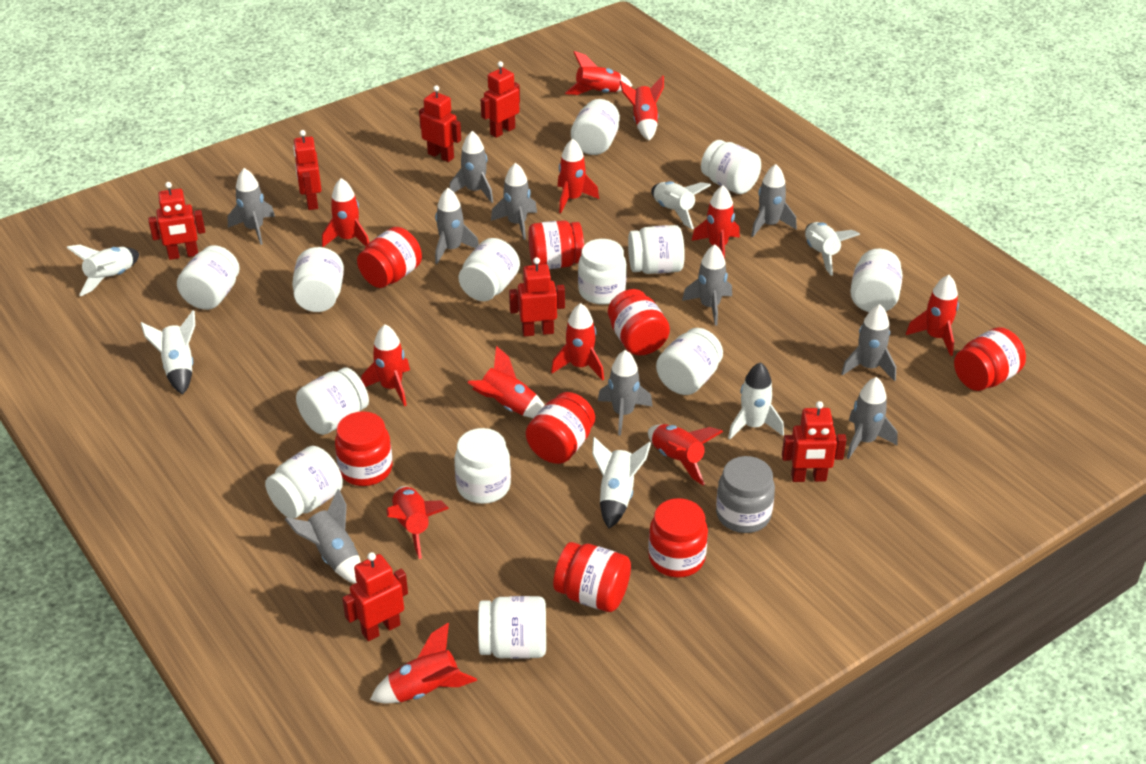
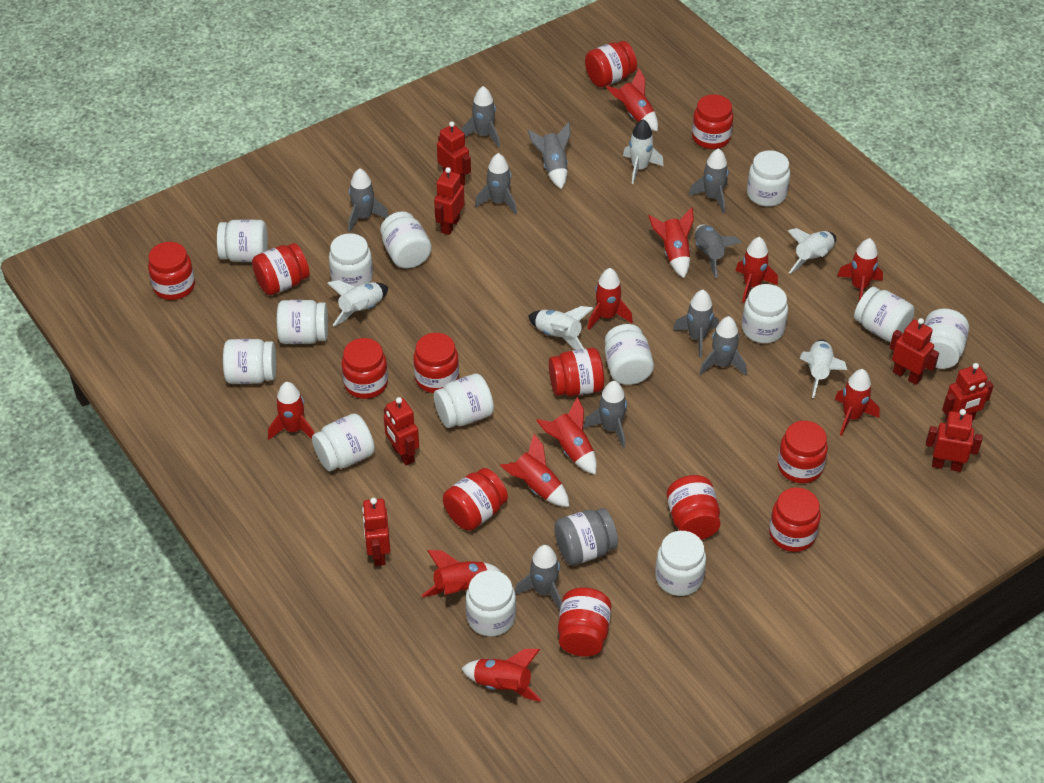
red jar: [335,411,392,486] [357,227,422,288] [526,392,595,464] [528,220,584,269] [553,542,631,612] [608,289,670,356] [648,498,708,578] [954,327,1026,391] = 8 -> [148,242,195,300] [252,243,310,295] [341,338,388,399] [414,333,459,393] [443,468,508,531] [549,348,604,396] [558,587,611,656] [585,41,637,87] [667,475,721,540] [692,94,733,149] [769,487,821,552] [778,421,828,483] = 12
red rocket: [322,178,369,247] [361,325,410,406] [370,623,477,703] [386,486,449,559] [467,346,545,418] [551,303,604,381] [557,139,599,213] [565,51,633,95] [620,75,664,141] [648,424,723,485] [692,185,740,259] [906,275,959,356] = 12 -> [268,382,315,440] [421,550,501,597] [461,649,541,702] [500,434,569,507] [536,397,597,475] [588,268,633,330] [606,68,658,131] [649,207,694,278] [736,237,778,303] [835,369,880,436] [837,238,883,303] = 11
white jar: [177,245,240,310] [265,446,343,519] [292,247,344,312] [296,367,369,435] [454,428,511,504] [459,238,520,301] [478,596,546,659] [571,99,620,155] [578,239,627,305] [628,225,685,274] [656,328,723,395] [701,140,761,194] [850,249,903,312] = 13 -> [217,219,268,262] [223,339,276,384] [277,300,328,344] [312,413,375,471] [329,233,373,287] [380,211,432,268] [434,373,494,428] [466,570,516,637] [605,324,654,385] [655,531,706,596] [742,284,788,343] [747,150,790,206] [854,287,915,342] [924,309,969,369] = 14
white rocket: [66,245,139,296] [141,310,195,395] [592,437,651,529] [651,181,711,229] [728,362,784,439] [805,222,860,276] = 6 -> [328,280,388,326] [528,306,594,350] [623,119,664,184] [788,228,836,274] [800,339,847,398] = 5

